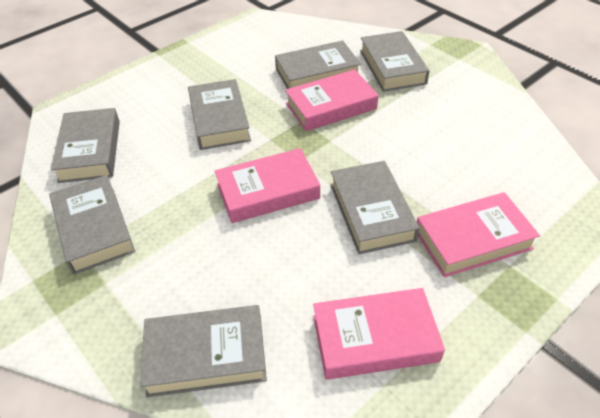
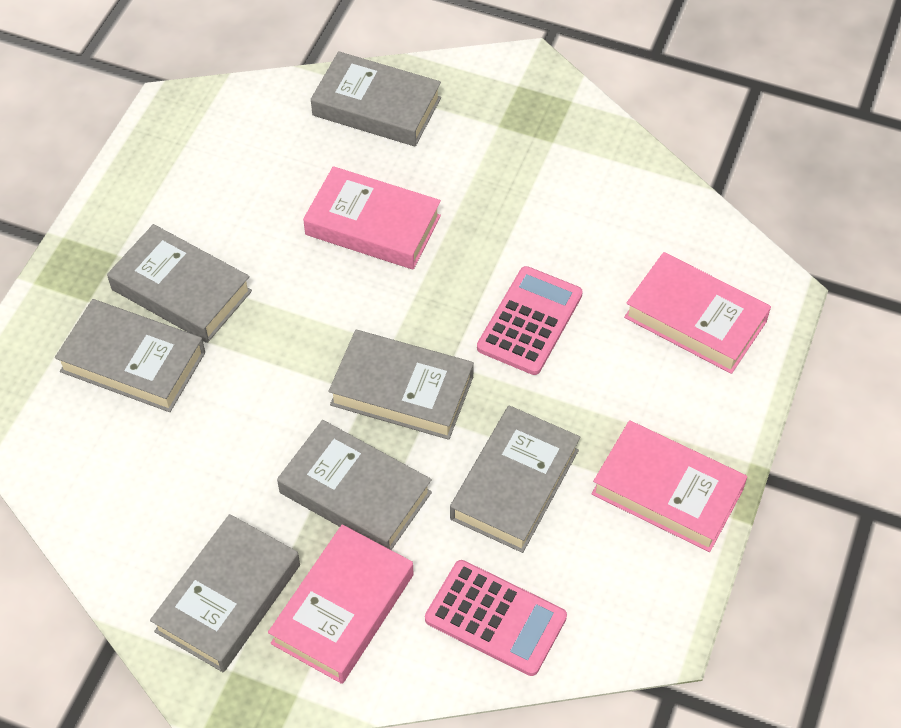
pink calculator: none = 0 -> [425,560,567,676] [477,266,583,375] = 2

